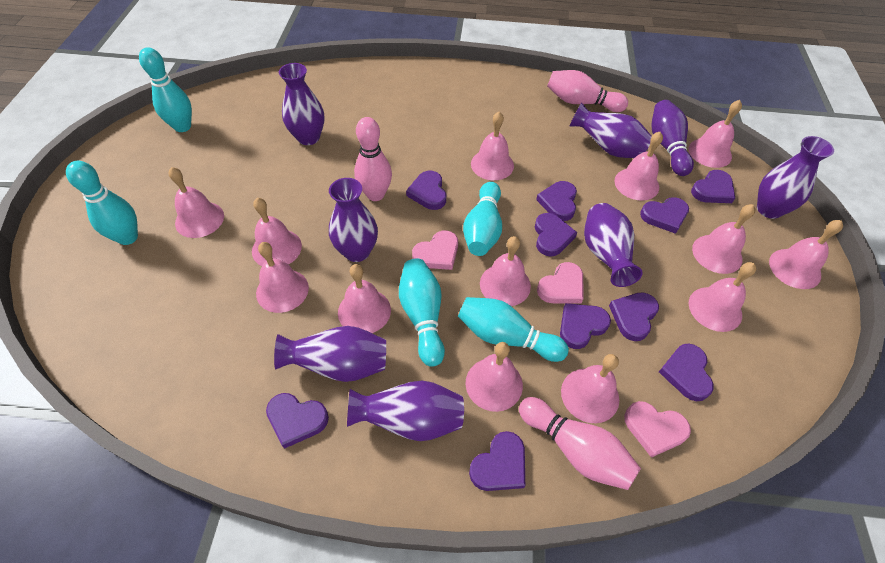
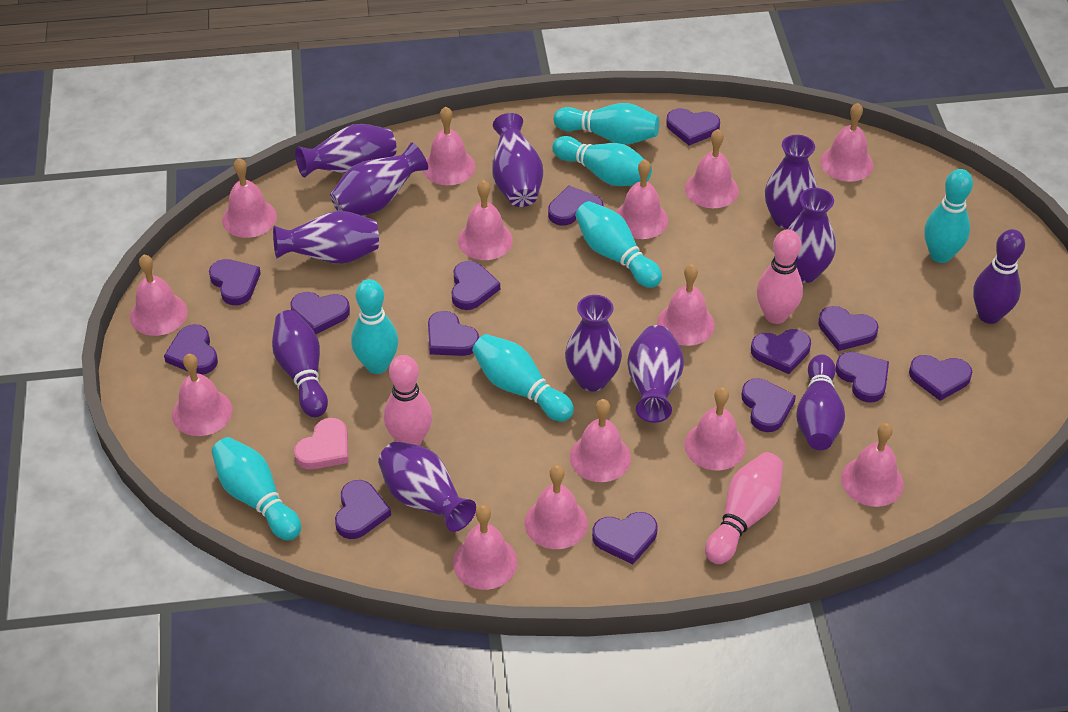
pink bell: [169,167,224,238] [252,198,302,266] [256,242,309,313] [338,264,391,333] [466,342,523,412] [471,112,514,180] [480,236,531,306] [561,354,619,423] [614,132,663,200] [689,100,742,168] [689,262,756,332] [692,204,756,274] [769,220,843,289] = 13 -> [130,255,188,336] [172,354,232,436] [222,158,277,238] [423,107,475,185] [453,505,517,590] [458,180,513,260] [525,465,588,549] [570,399,631,482] [616,160,668,239] [657,264,715,346] [685,129,739,208] [685,387,746,470] [820,103,873,182] [841,423,904,507] = 14
pink heart: [412,231,458,270] [537,262,583,304] [624,401,691,458] = 3 -> [294,418,348,469] = 1
purple bowling pin: [651,100,694,176] = 1 -> [272,310,328,417] [796,354,845,450] [973,229,1025,324] = 3
purple heart: [266,393,329,449] [406,171,446,210] [469,431,525,491] [535,213,577,257] [536,181,577,221] [560,303,611,349] [609,293,659,341] [640,197,689,234] [659,343,714,401] [691,170,735,203] = 10 -> [164,324,218,374] [209,259,261,305] [291,292,350,334] [335,480,391,539] [428,311,479,356] [452,261,500,310] [548,185,604,226] [592,512,658,564] [666,108,720,145] [741,378,796,432] [751,329,811,374] [818,306,878,351] [836,352,889,403] [909,355,972,401] = 14
purple vase: [274,326,386,382] [279,63,325,145] [329,178,378,262] [347,381,464,441] [570,103,652,158] [584,203,643,287] [757,136,834,219] = 7 -> [273,211,379,264] [295,124,397,177] [330,142,428,216] [378,441,476,532] [493,113,543,207] [565,295,622,391] [627,325,684,423] [765,135,817,229] [788,188,836,283] = 9
turquoise bowling pin: [66,161,138,245] [139,47,192,132] [399,259,445,367] [458,297,569,362] [463,182,502,256] = 5 -> [212,437,301,541] [351,279,398,374] [472,334,574,422] [552,136,652,186] [554,103,660,144] [575,201,662,288] [924,169,973,263] = 7

